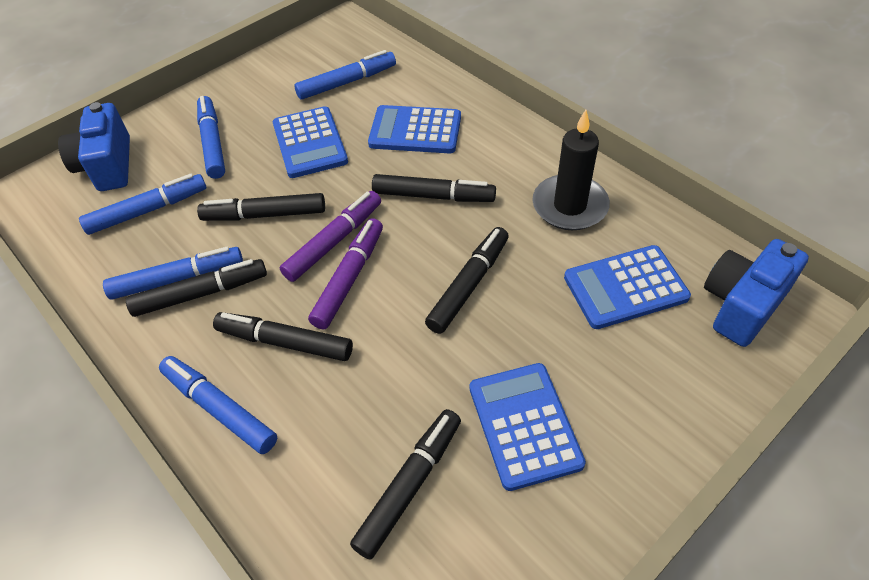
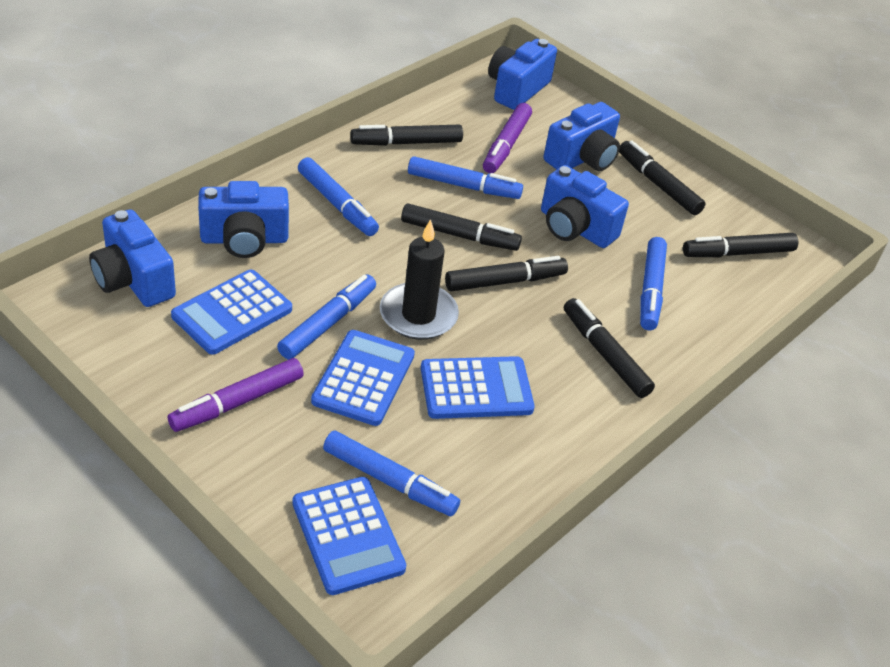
blue camera: [58,102,130,191] [704,239,809,347] = 2 -> [89,209,176,307] [198,181,289,258] [488,39,557,110] [541,165,629,248] [543,102,620,171] = 5

